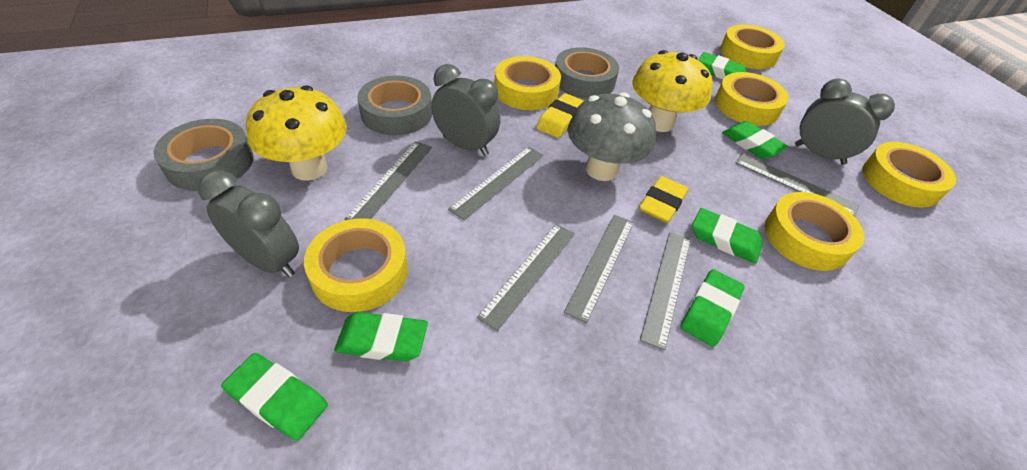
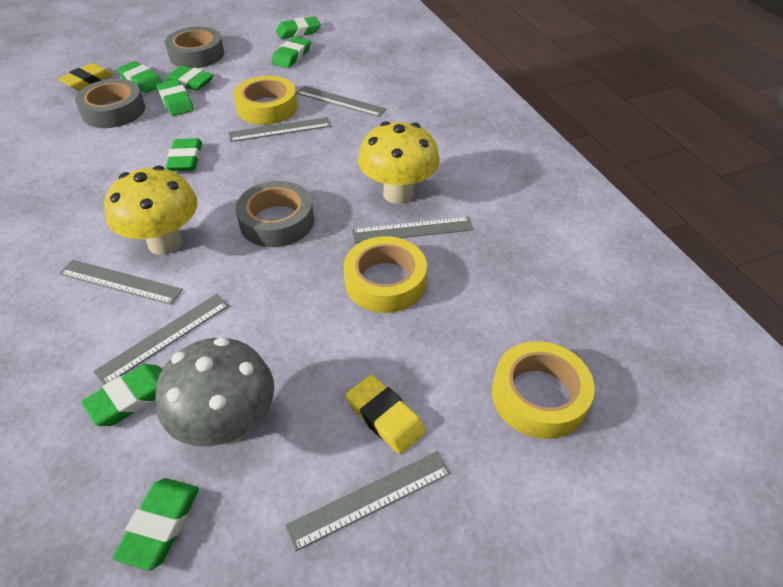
green eraser: [221,353,328,441] [334,312,428,362] [680,269,744,347] [692,208,763,264] [698,52,746,80] [722,121,788,159] = 6 -> [81,364,162,426] [113,478,199,570] [117,61,163,93] [156,79,194,116] [165,66,214,91] [166,138,202,171] [271,37,311,68] [276,16,321,39] = 8
grey clock: [198,171,299,277] [431,64,500,156] [795,78,895,165] = 3 -> none = 0
yellow tape: [304,218,408,312] [494,56,561,110] [715,72,788,126] [720,25,785,69] [765,192,864,271] [863,142,956,208] = 6 -> [233,76,297,125] [344,236,427,313] [492,341,595,439] = 3

